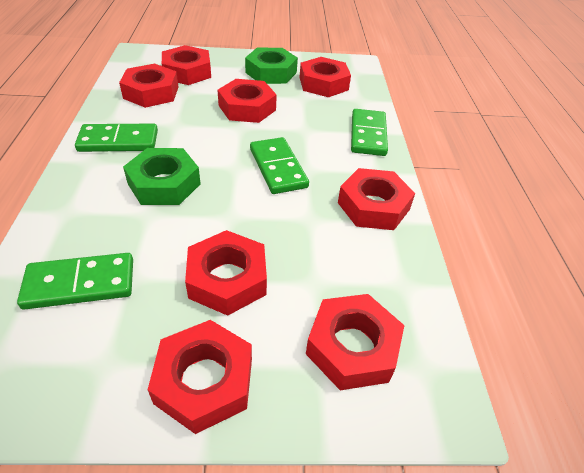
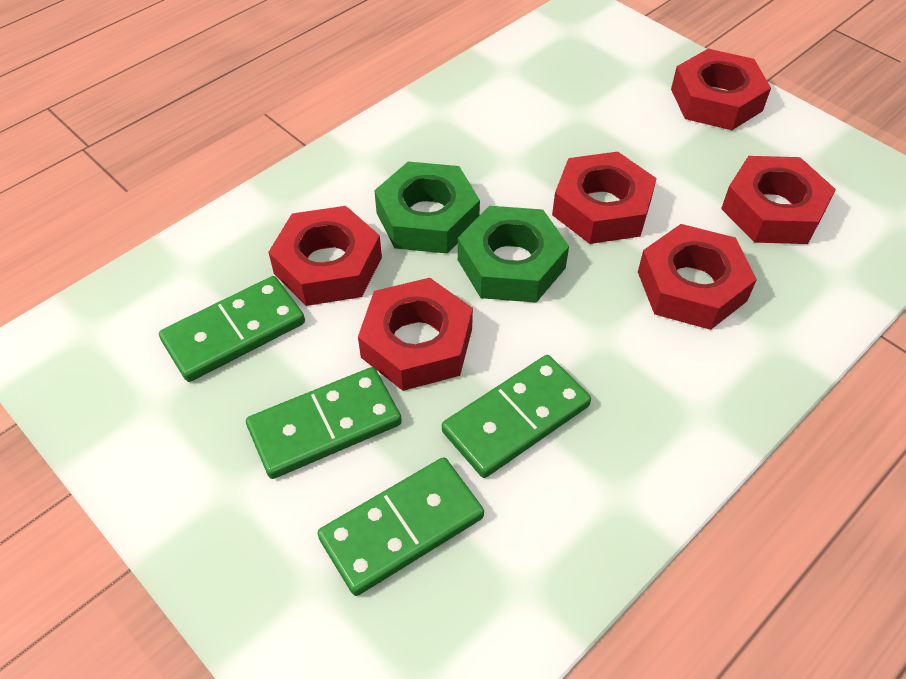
red nut: [119,64,179,108] [148,320,252,434] [162,45,211,85] [185,230,267,316] [218,79,277,123] [300,57,351,97] [306,294,405,390] [338,168,415,230] = 8 -> [268,206,382,306] [358,278,473,391] [552,151,657,244] [638,224,757,330] [671,49,771,130] [721,156,836,244] = 6

